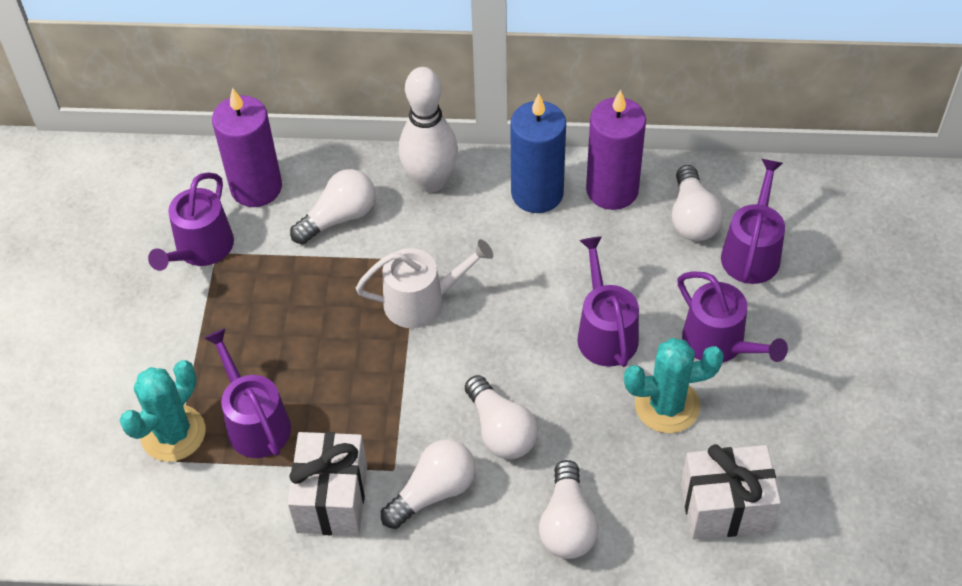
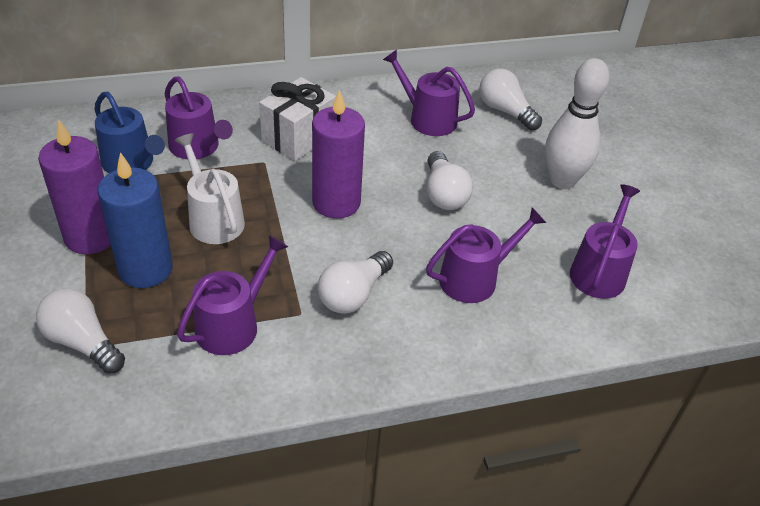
blue watering can: none = 0 -> [95,92,165,173] = 1
turquoise cactus: [120,360,205,462] [624,338,724,433] = 2 -> none = 0
white gift: [287,432,367,536] [681,444,781,540] = 2 -> [259,77,336,161] = 1
white light bulb: [290,169,375,244] [381,439,476,529] [465,375,538,459] [539,460,598,559] [672,165,724,241] = 5 -> [36,288,125,374] [318,251,393,314] [427,151,473,210] [479,68,542,131] = 4

